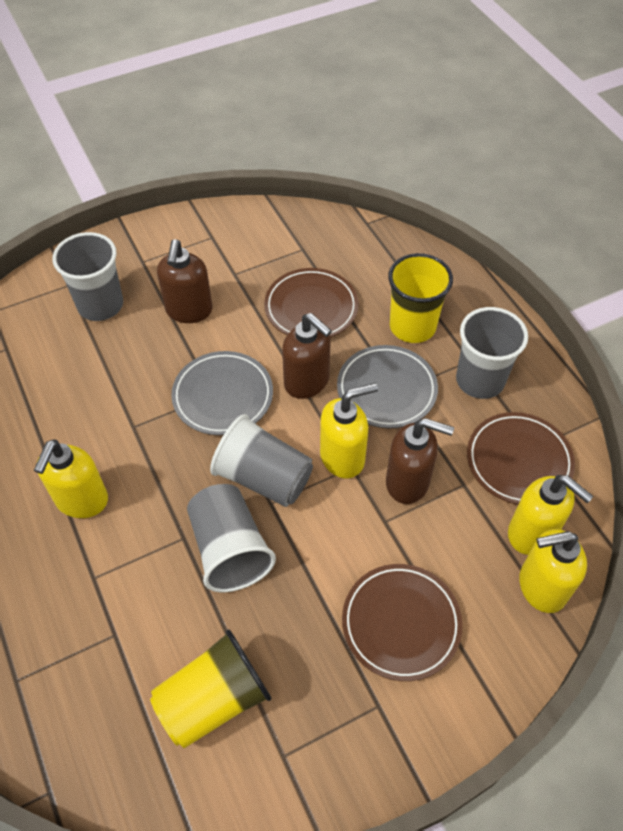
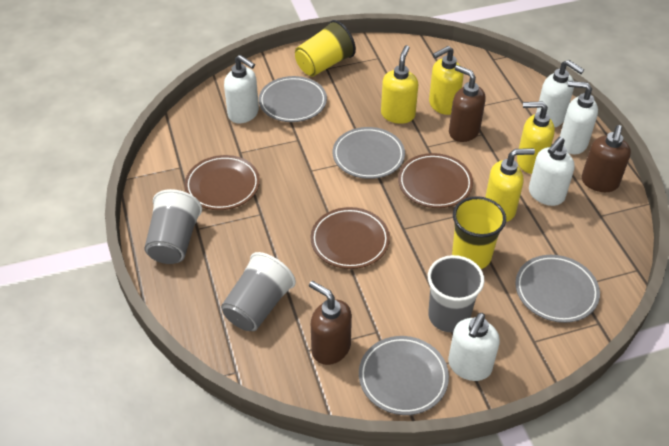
grey cup: [53,232,123,321] [187,484,276,592] [210,414,313,507] [456,307,528,399] = 4 -> [144,189,202,264] [221,252,296,331] [428,255,484,332] = 3
grey plate: [171,351,273,435] [337,345,438,428] = 2 -> [259,76,327,122] [333,127,405,179] [359,336,449,415] [515,255,600,323] = 4
white soap dispenser: none = 0 -> [224,55,259,123] [448,313,500,381] [529,137,575,206] [536,60,584,127] [560,81,598,154] = 5

